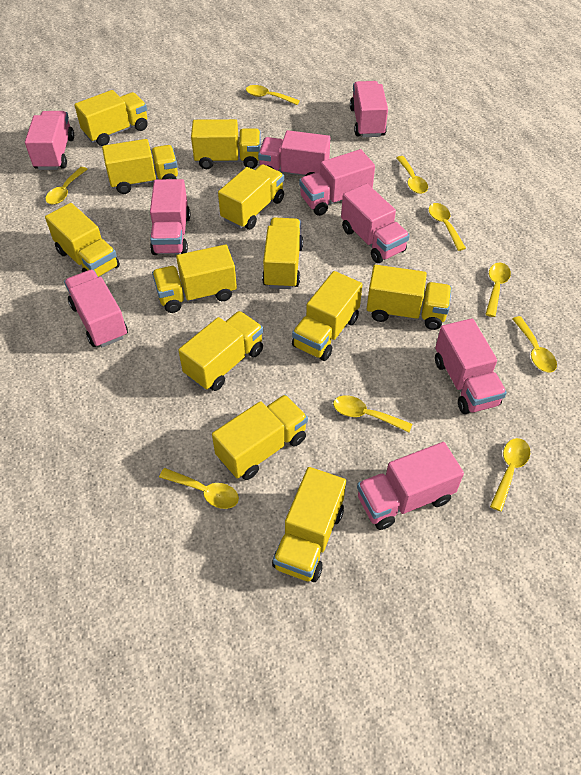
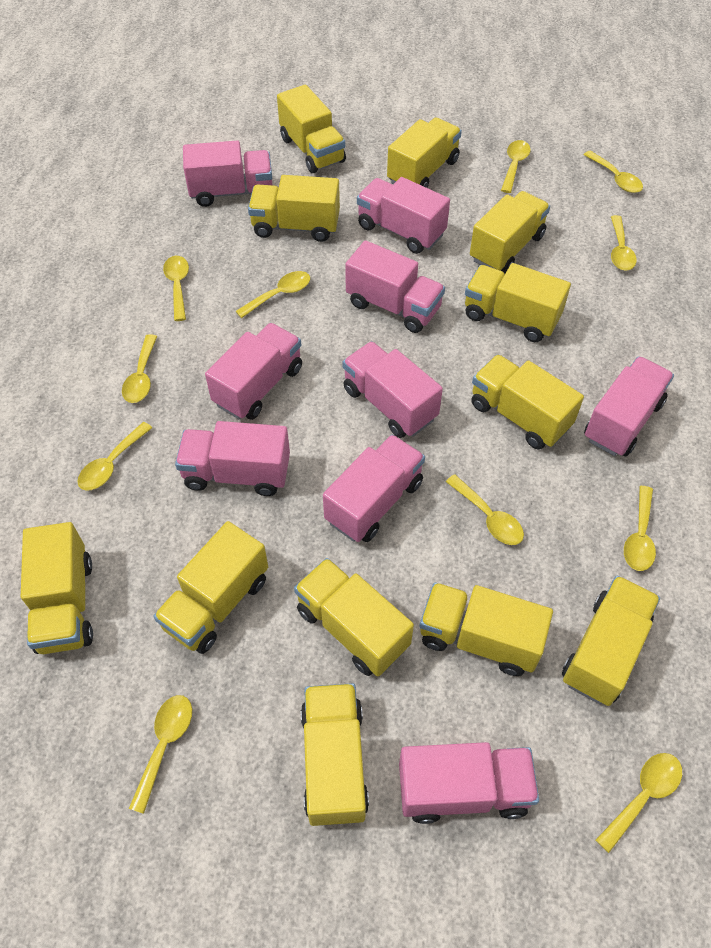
yellow spoon: [45,167,87,205] [159,468,239,509] [246,85,300,105] [333,395,412,432] [397,156,428,194] [429,203,466,251] [485,263,511,317] [490,438,530,512] [513,316,557,373] = 9 -> [77,422,152,490] [122,334,157,403] [129,695,192,814] [163,256,189,321] [236,271,310,318] [446,474,524,545] [501,140,531,193] [584,151,643,193] [596,753,682,853] [611,215,637,271] [624,486,656,571] = 11

